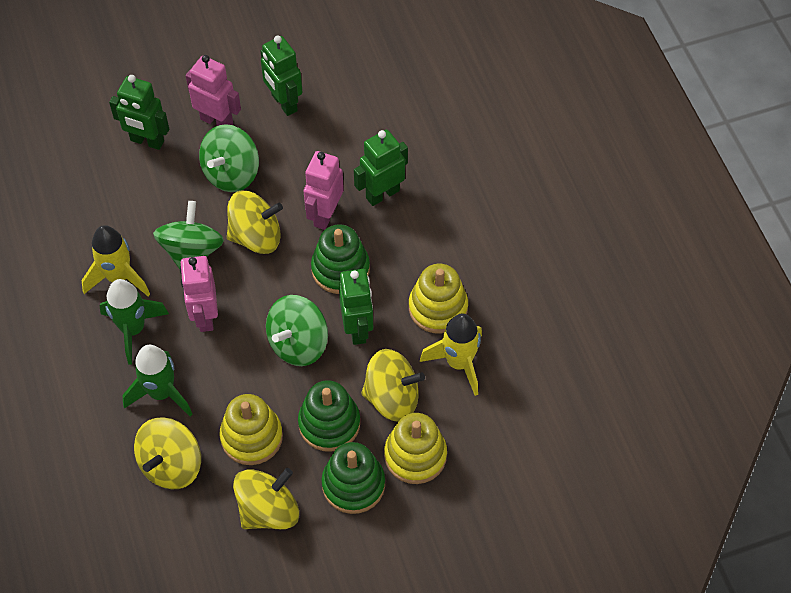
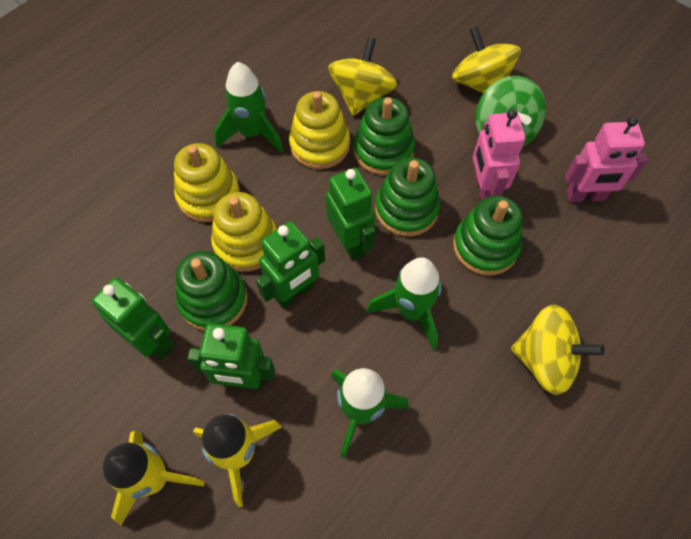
green rocket: [99,279,169,364] [122,345,192,416] = 2 -> [214,62,284,154] [331,368,409,459] [367,257,442,350] = 3
green spinning top: [153,201,224,269] [199,124,259,192] [266,295,328,366] = 3 -> [476,76,546,146] = 1
green stacking toy: [298,380,360,452] [311,224,370,294] [321,442,385,514] = 3 -> [176,251,248,331] [353,97,415,175] [375,157,440,236] [453,196,523,275] = 4
pink robot: [180,256,218,332] [186,55,241,126] [304,151,344,230] = 3 -> [473,109,525,201] [565,116,648,202] = 2
yellow spinning top: [134,417,201,489] [227,191,283,254] [233,468,299,529] [361,349,425,422] = 4 -> [328,37,397,116] [452,26,521,94] [511,304,605,395] = 3

